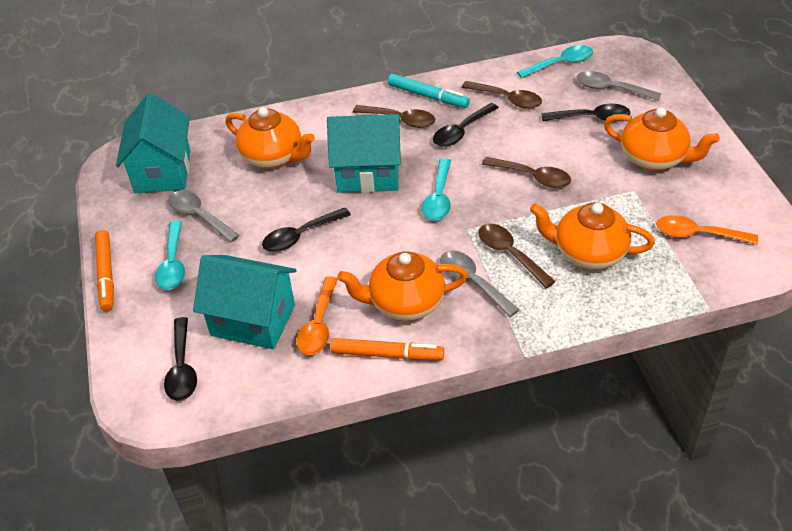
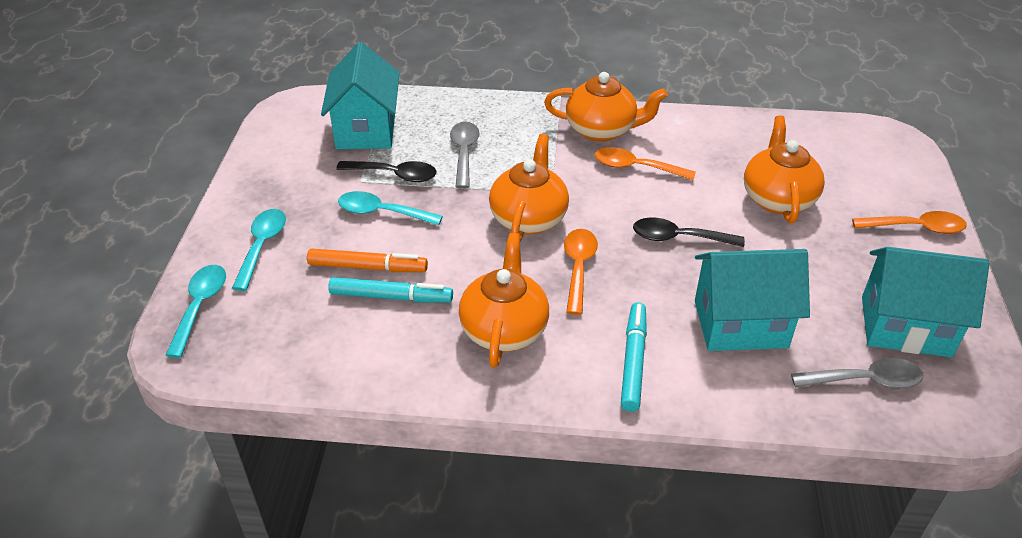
black spoon: [164,317,197,401] [262,208,351,252] [433,103,499,147] [541,104,630,122] = 4 -> [336,161,436,182] [633,217,745,247] = 2
brown spoon: [353,105,435,128] [461,81,542,109] [478,224,556,288] [482,157,571,188] = 4 -> none = 0
grey spoon: [168,190,239,243] [440,251,519,317] [577,71,661,101] = 3 -> [450,122,480,189] [791,358,923,388] = 2
orange marker: [95,230,114,312] [330,338,444,360] = 2 -> [307,248,428,272] = 1
orange spoon: [296,276,338,355] [656,215,758,244] = 2 -> [564,229,598,315] [595,147,696,180] [852,211,967,234] = 3
turquoise marker: [388,74,470,108] = 1 -> [328,277,453,303] [621,302,647,412] = 2

